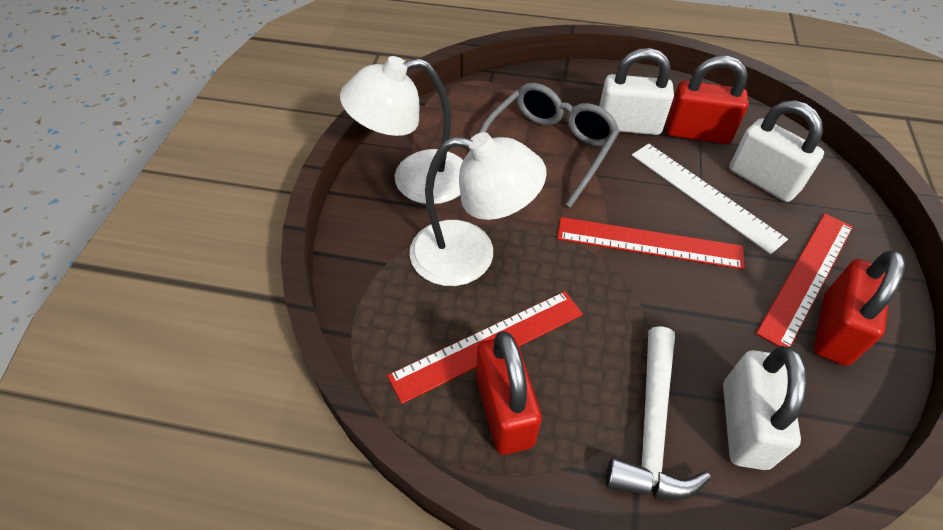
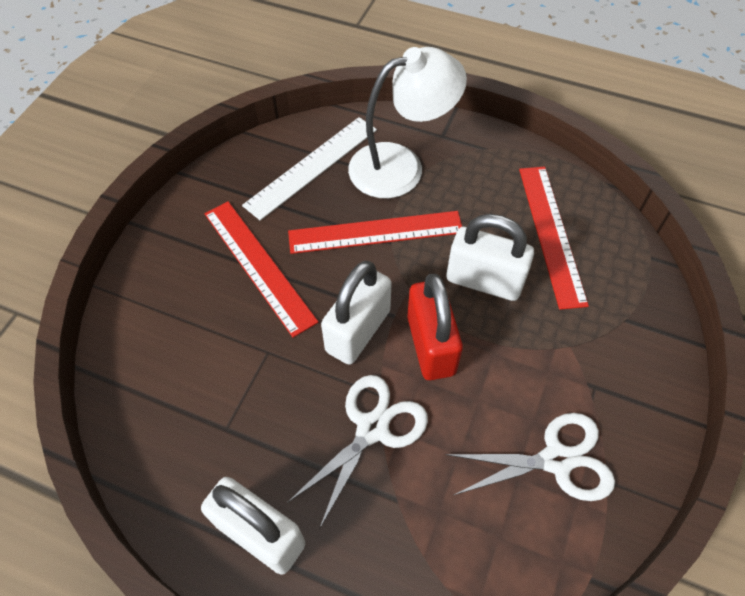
grey glasses: [479,83,620,208] = 1 -> none = 0
red padlock: [476,331,542,455] [666,56,748,144] [813,250,905,366] = 3 -> [407,274,463,380] = 1
white hammer: [606,326,711,500] = 1 -> none = 0
white lamp: [340,56,463,204] [409,132,547,286] = 2 -> [348,47,467,198] = 1
white scissors: none = 0 -> [287,375,428,529] [445,413,615,501] = 2

